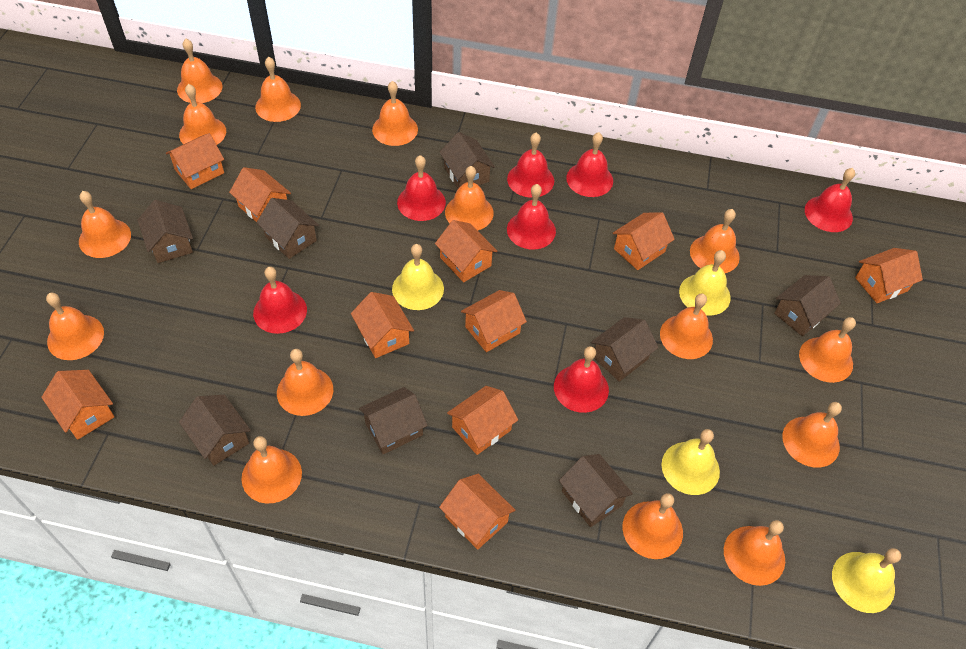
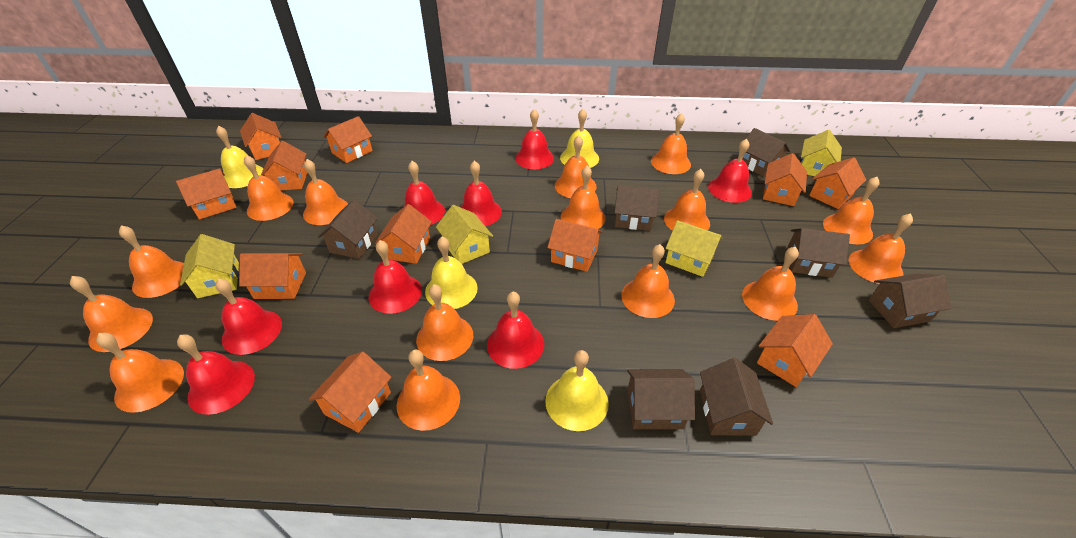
brown house: [138,200,193,263] [179,395,251,466] [256,198,319,259] [359,387,428,454] [439,132,495,188] [559,454,633,527] [591,317,658,382] [774,275,841,336] = 8 -> [318,200,378,259] [614,186,660,231] [627,369,695,429] [700,358,773,436] [742,128,790,177] [786,228,850,278] [869,274,951,328] = 7
orange house: [41,370,114,440] [166,133,224,189] [229,167,291,222] [351,292,414,358] [435,220,497,282] [439,474,515,550] [447,386,518,455] [461,290,527,352] [613,212,675,270] [855,248,923,303] = 10 -> [176,168,236,219] [239,253,306,299] [240,113,282,160] [261,141,308,191] [308,352,391,433] [323,116,373,163] [375,204,432,264] [547,219,603,272] [757,314,833,387] [763,153,807,206] [809,157,866,209] = 11
red bell: [253,267,307,334] [397,155,446,221] [507,133,554,198] [507,184,556,249] [554,346,609,413] [566,132,613,197] [805,168,855,232] = 7 -> [177,335,255,415] [215,278,282,355] [369,240,422,314] [404,161,445,225] [461,161,502,226] [487,292,544,369] [515,109,554,169] [708,139,752,203] = 8
yellow house: none = 0 -> [180,234,239,298] [436,205,493,264] [665,220,722,277] [800,130,842,176] = 4

